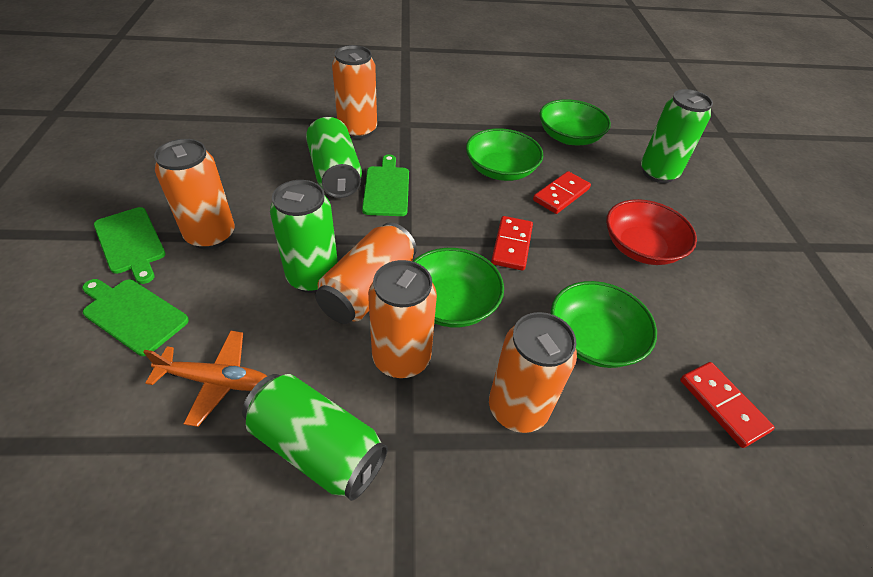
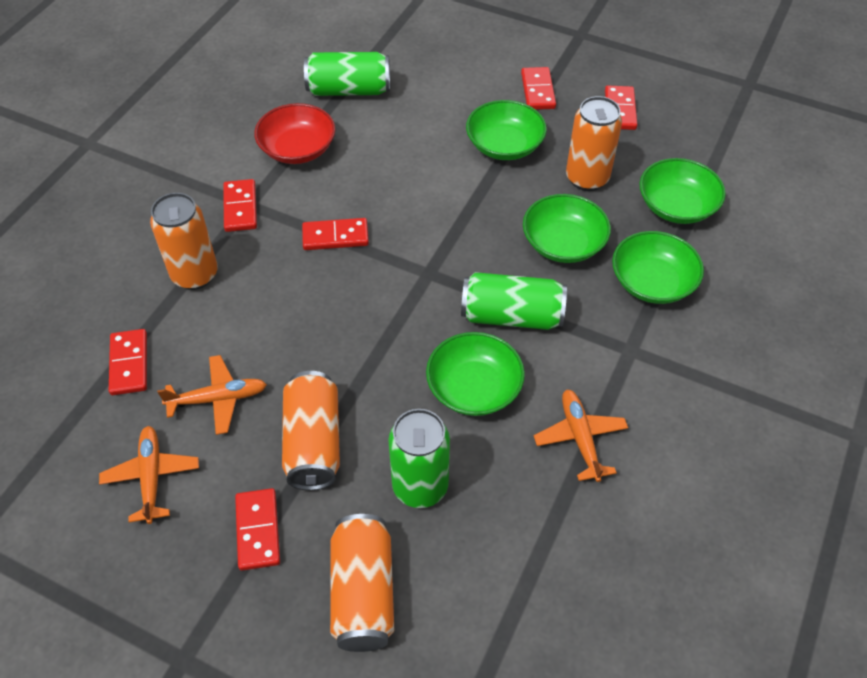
green bowl: [412,248,504,327] [466,128,543,181] [539,99,611,145] [551,281,657,368] = 4 -> [426,332,525,416] [466,100,547,160] [523,194,611,263] [612,231,704,304] [639,158,726,224] = 5
green can: [242,374,388,501] [270,180,338,293] [306,117,362,198] [641,89,713,183] = 4 -> [304,52,390,96] [388,409,450,508] [461,272,567,330] = 3
green cutting board: [82,279,189,356] [94,207,165,284] [362,154,409,216] = 3 -> none = 0
orange can: [154,139,235,249] [315,222,417,324] [332,45,377,139] [368,260,437,379] [489,312,577,433] = 5 -> [150,193,218,290] [282,371,340,490] [330,514,394,652] [566,96,622,191] = 4
orange plane: [143,331,267,427] = 1 -> [99,426,199,524] [157,355,267,435] [534,389,628,482] = 3
red domino: [491,216,533,271] [533,171,591,214] [680,362,775,448] = 3 -> [109,329,147,395] [223,179,257,232] [235,488,280,571] [302,218,369,250] [521,67,556,110] [605,86,637,130] = 6

